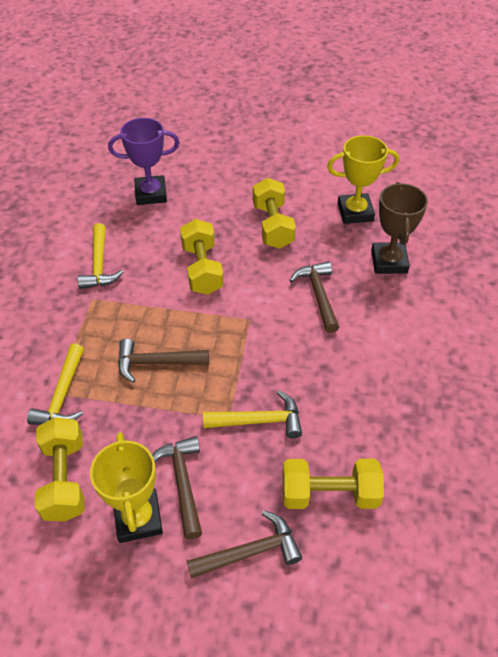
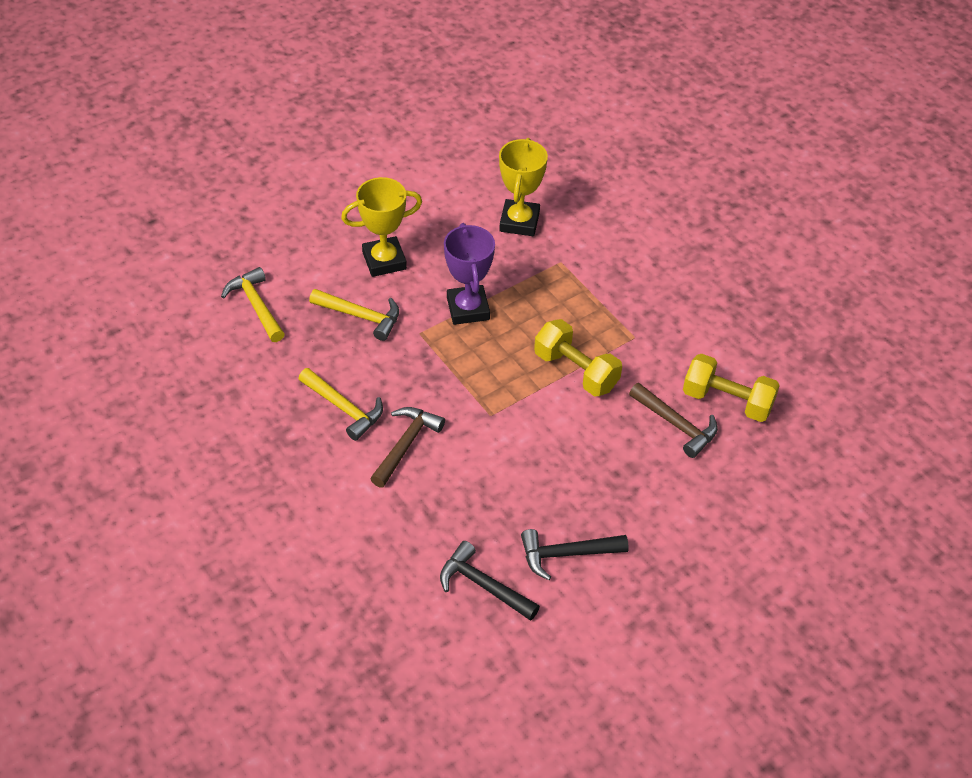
black hammer: none = 0 -> [440,541,540,621] [521,529,629,580] = 2
brown hammer: [118,339,209,383] [152,436,202,539] [187,510,302,579] [289,261,339,333] = 4 -> [370,407,445,488] [629,383,718,458] = 2
brown trophy: [371,182,428,274] = 1 -> none = 0
yellow dumbbell: [35,417,84,522] [180,219,224,295] [253,178,296,249] [283,459,384,509] = 4 -> [534,319,622,396] [683,354,780,422] = 2

